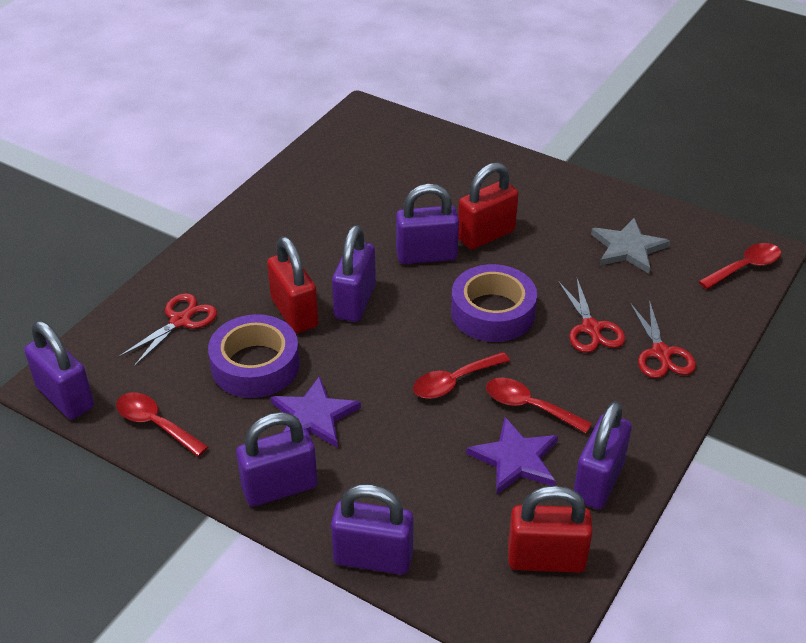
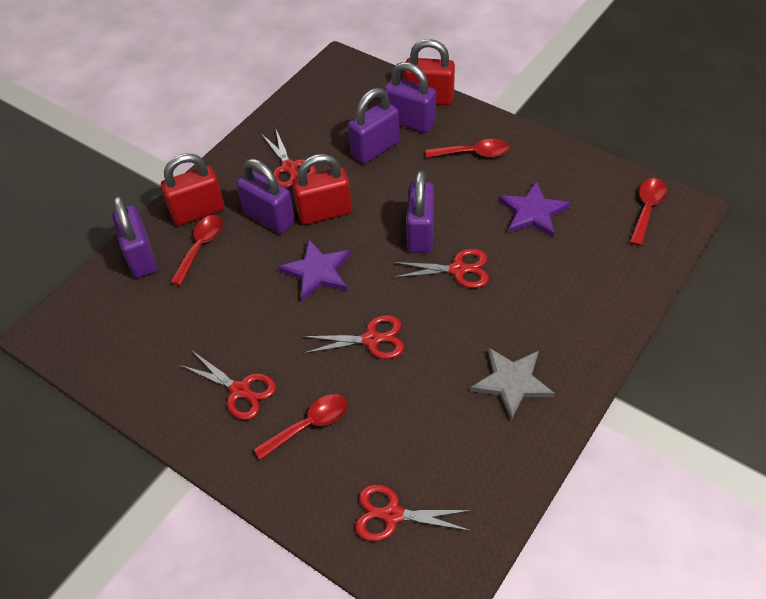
purple padlock: [24,321,94,419] [236,412,318,506] [331,484,413,575] [332,225,376,322] [396,184,459,264] [574,401,632,509] = 6 -> [112,196,157,278] [237,159,295,234] [348,88,400,164] [384,62,436,133] [407,170,434,253] = 5
purple tape: [208,314,300,398] [451,264,537,342] = 2 -> none = 0
red scissors: [119,293,217,367] [558,279,625,353] [630,300,696,378] = 3 -> [180,351,276,420] [262,130,316,188] [303,315,404,359] [355,485,472,541] [393,249,489,288] = 5

